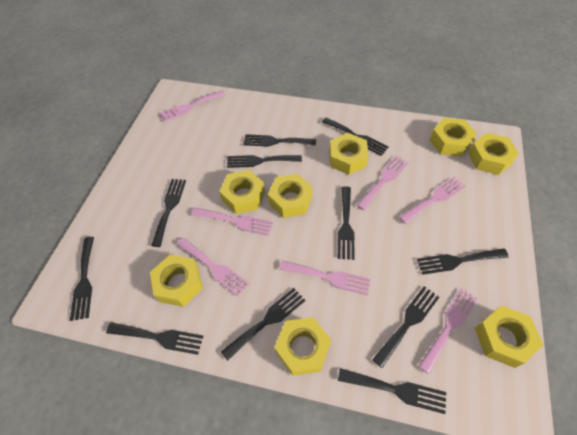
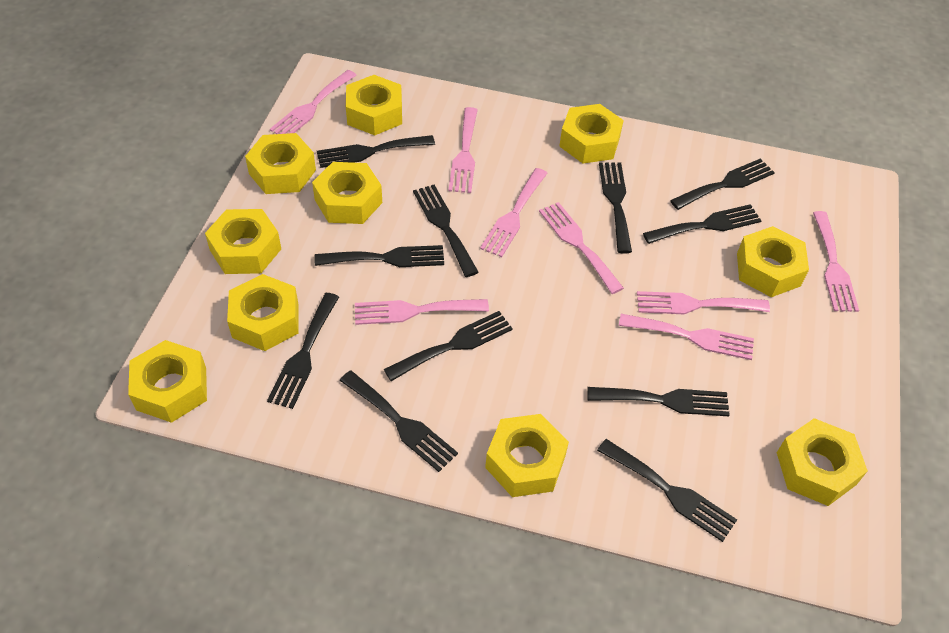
pink fork: [160,91,225,122] [176,238,249,297] [192,208,273,236] [279,261,370,295] [356,156,409,210] [399,177,466,224] [418,288,478,374] = 7 -> [270,70,357,134] [355,299,489,325] [448,107,478,193] [480,168,548,257] [539,202,624,294] [619,314,754,360] [637,291,770,314] [813,211,859,312] = 8
yellow nut: [150,255,203,307] [219,170,265,214] [268,174,313,218] [274,317,331,376] [329,133,369,175] [430,118,477,157] [468,133,519,175] [475,306,543,368] = 8 -> [128,340,207,423] [205,209,281,274] [227,274,298,351] [245,133,316,194] [312,162,382,224] [346,75,402,135] [485,414,569,497] [559,104,624,164] [737,226,809,297] [777,418,868,506] = 10

